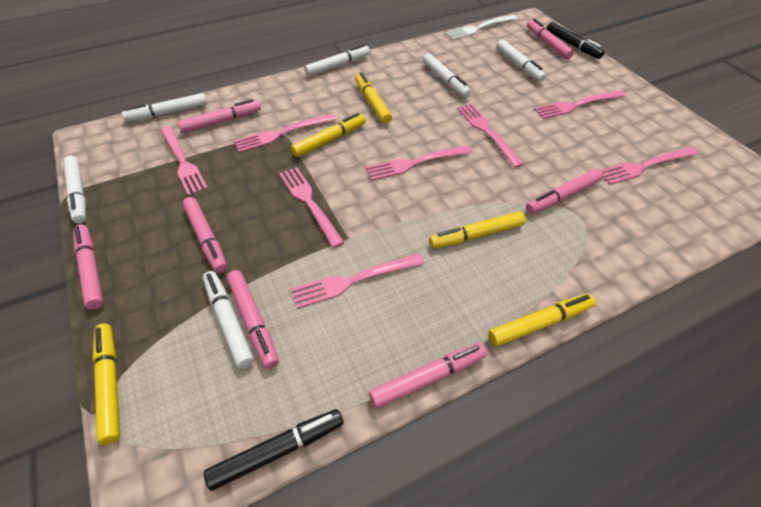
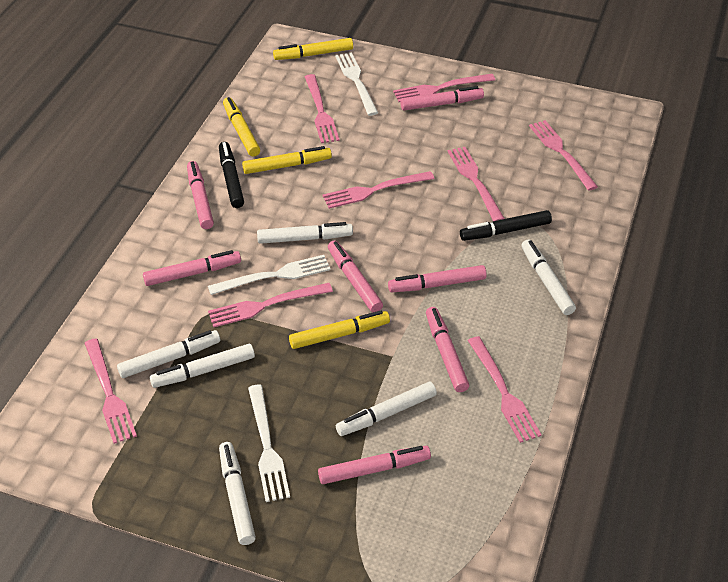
white fork: [445,15,518,40] = 1 -> [208,255,330,295] [248,385,290,502] [335,52,378,116] = 3
yellow marker: [92,324,120,445] [291,113,366,157] [355,72,392,124] [429,211,526,248] [488,294,595,346] = 5 -> [223,97,260,156] [242,146,332,174] [273,38,353,60] [289,311,390,349] = 4

